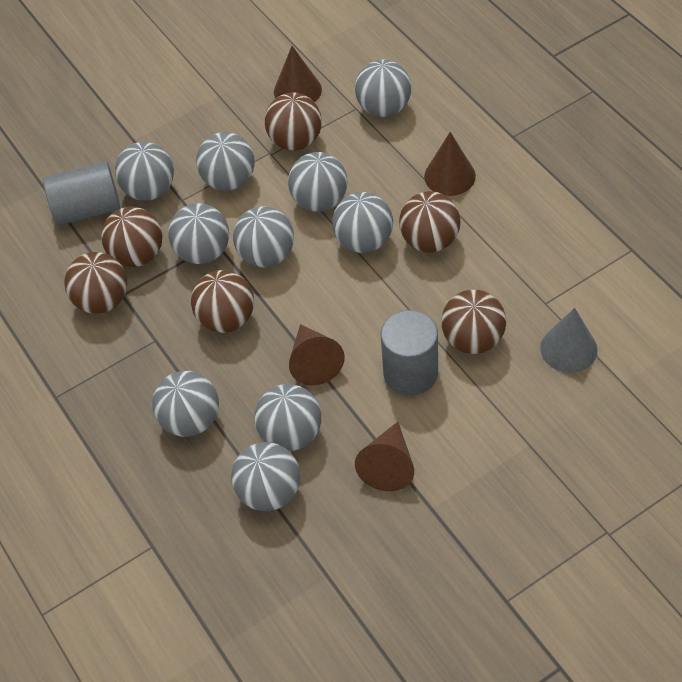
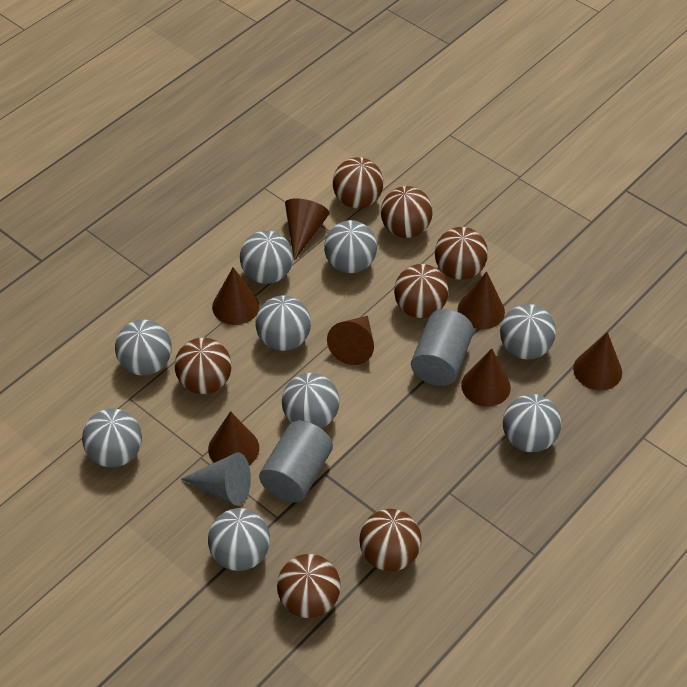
brown ball: [64,252,127,314] [101,206,162,267] [191,270,254,333] [265,92,322,150] [399,191,460,253] [441,289,506,354] = 6 -> [175,338,231,394] [277,554,341,618] [333,157,383,209] [359,509,421,571] [381,186,433,238] [394,264,449,318] [435,227,488,280] = 7
brown cone: [274,46,322,102] [289,324,345,385] [355,422,414,491] [424,132,476,196] = 4 -> [208,411,259,465] [212,267,260,325] [285,198,329,261] [327,316,374,365] [458,272,505,329] [461,348,511,406] [573,332,622,390] = 7
grey ball: [115,142,174,201] [152,371,219,437] [169,203,229,264] [196,132,255,191] [231,442,300,511] [233,206,294,267] [254,384,321,451] [288,152,347,212] [332,192,393,253] [355,59,411,117] = 10 -> [82,408,142,467] [115,319,172,376] [208,508,270,571] [240,230,293,284] [255,296,311,351] [282,373,339,428] [324,220,377,273] [500,304,556,359] [503,394,561,452] = 9

